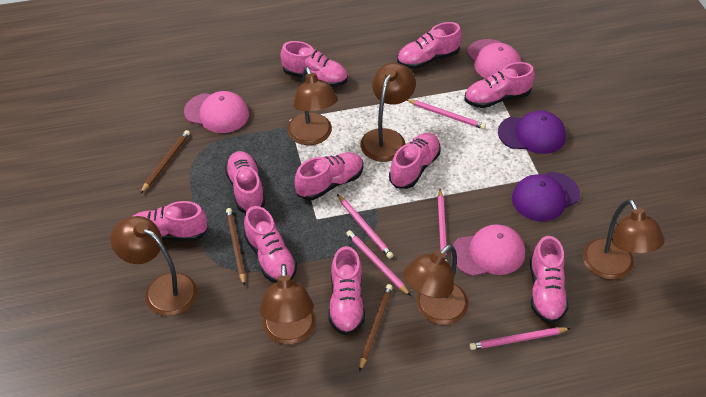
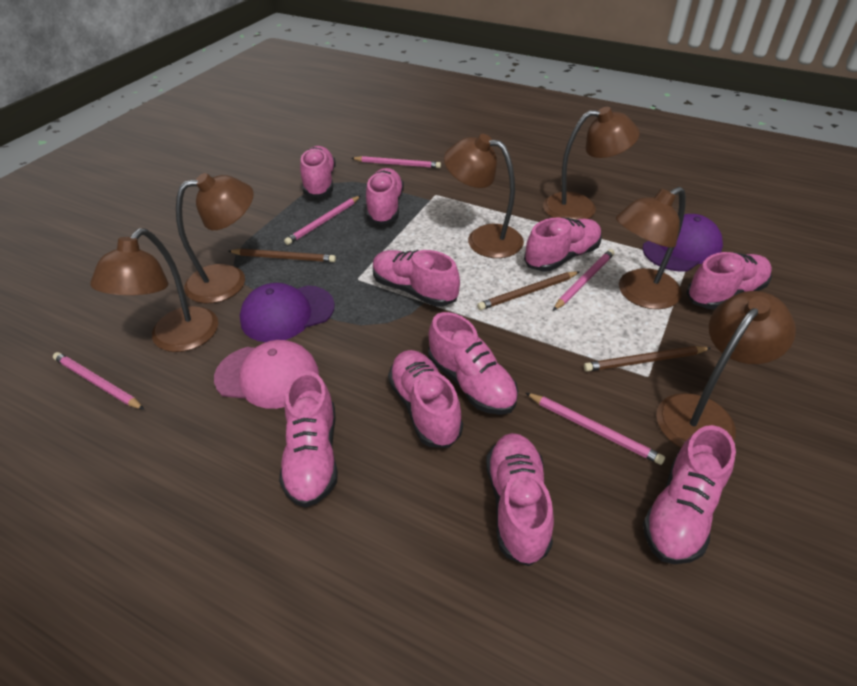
pink cap: [184,91,249,133] [451,224,525,276] [467,39,521,79] = 3 -> [214,340,319,409] = 1

